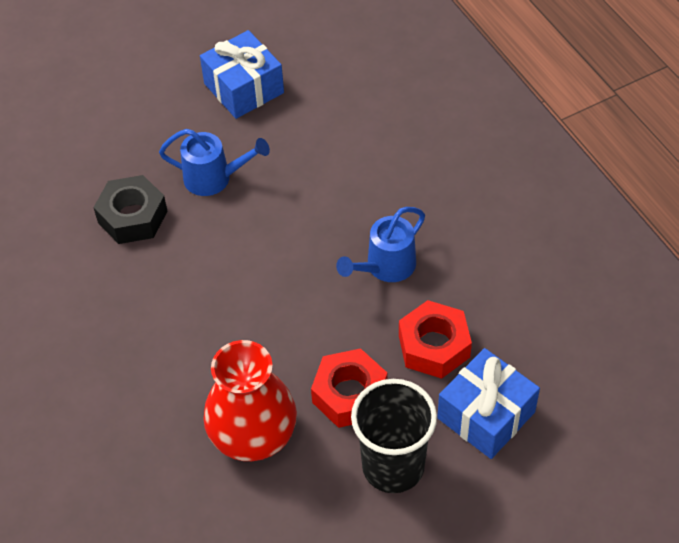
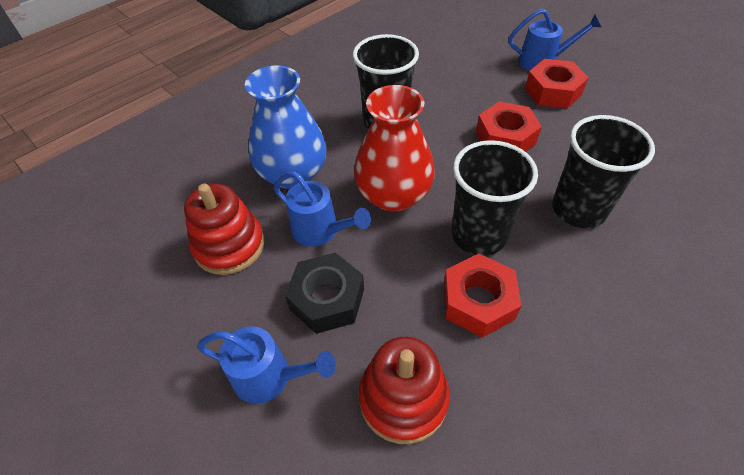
black cup: [351,379,437,493] = 1 -> [353,34,419,129] [451,140,538,256] [552,115,655,228] = 3
blue gift: [200,30,284,119] [437,348,540,459] = 2 -> none = 0
blue vase: none = 0 -> [245,65,327,189] = 1
blue watering can: [159,129,270,196] [336,207,425,282] = 2 -> [197,326,336,404] [274,172,371,247] [508,9,601,71] = 3
red nut: [311,348,387,428] [399,300,472,379] = 2 -> [443,254,522,338] [476,101,542,152] [525,59,589,109] = 3
red stacking toy: none = 0 -> [184,184,265,275] [359,336,450,444] = 2

